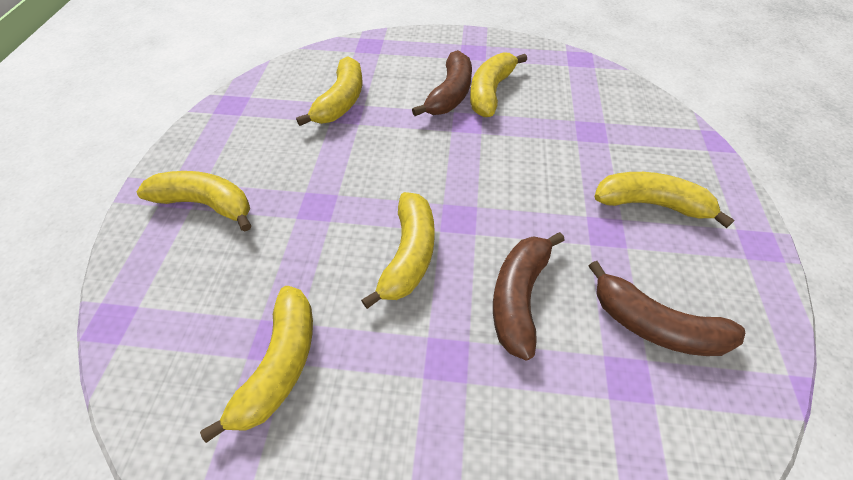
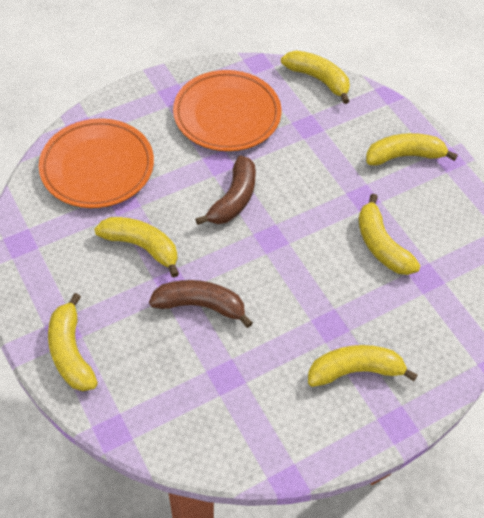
brown banana: [412,50,472,116] [493,232,565,361] [589,261,745,356] = 3 -> [149,280,253,328] [195,155,256,225] = 2
orange plate: none = 0 -> [39,118,154,208] [173,70,281,151] = 2

